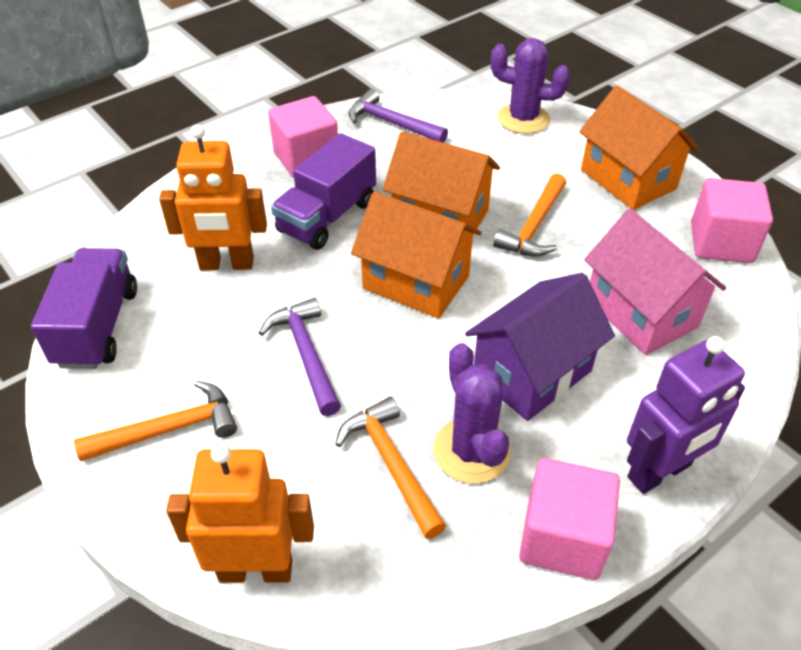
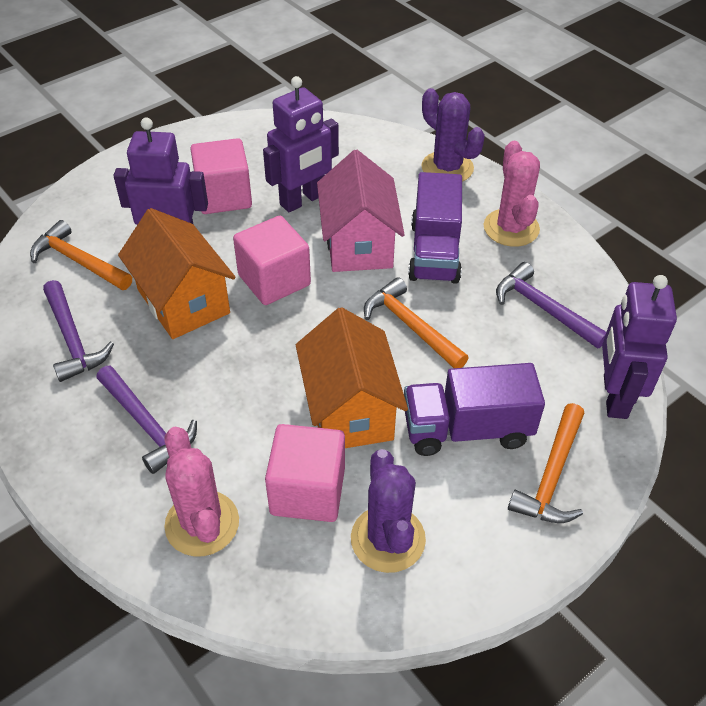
orange house: [351,192,482,319] [383,131,500,234] [579,86,699,210] = 3 -> [118,208,236,339] [296,307,408,448] = 2
orange robot: [159,125,267,270] [166,444,314,583] = 2 -> none = 0
pink cactus: none = 0 -> [164,427,239,556] [484,141,540,247] = 2
purple hammer: [259,297,341,416] [349,89,448,143] = 2 -> [43,280,114,382] [96,366,197,474] [496,262,606,349] = 3
purple house: [465,273,615,421] = 1 -> none = 0
purple robot: [627,336,745,494] = 1 -> [113,117,208,225] [263,76,339,212] [602,275,677,419] = 3

